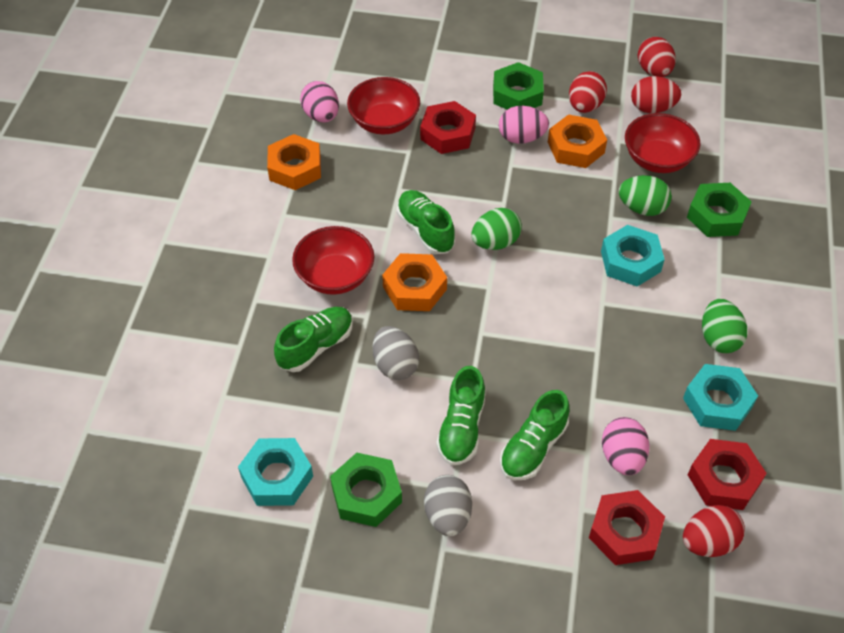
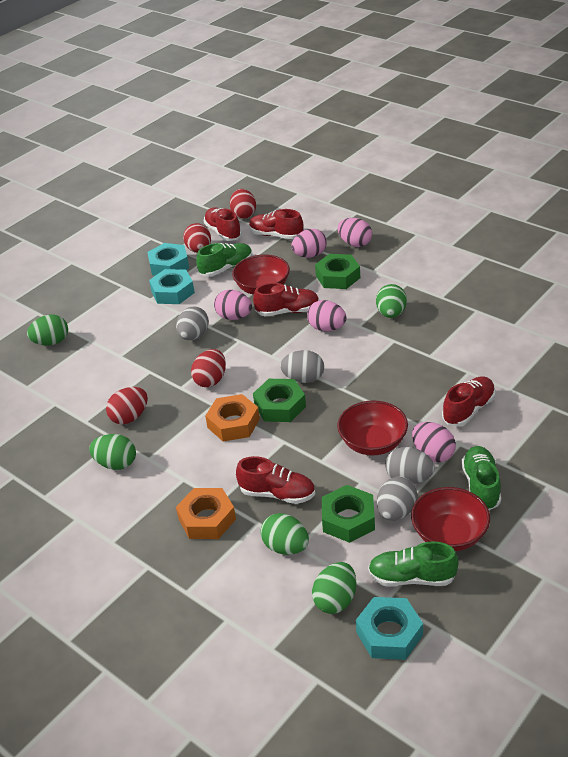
green egg: [472,208,522,250] [619,175,672,216] [702,299,747,353] = 3 -> [27,315,68,346] [89,434,136,470] [261,513,309,555] [312,562,357,614] [376,284,407,318] = 5
green shoe: [274,307,353,372] [397,190,455,254] [436,366,486,466] [500,390,569,480] = 4 -> [196,243,252,277] [368,541,459,587] [461,446,501,510] = 3
grey egg: [373,326,419,380] [424,475,472,536] = 2 -> [176,307,209,340] [280,350,324,383] [377,477,417,521] [385,447,435,484] = 4
orange nut: [267,134,321,190] [382,253,447,311] [548,114,607,168] = 3 -> [176,488,236,539] [205,394,260,442] = 2
pink egg: [300,81,339,123] [499,106,549,144] [602,417,650,475] = 3 -> [214,290,252,320] [291,229,327,258] [307,300,347,331] [338,218,372,247] [412,422,456,462] = 5
red nut: [420,101,476,154] [589,490,665,565] [688,439,767,510] = 3 -> none = 0
red shoe: none = 0 -> [204,207,242,241] [236,456,315,504] [249,209,303,239] [253,283,319,316] [442,376,495,426] = 5

